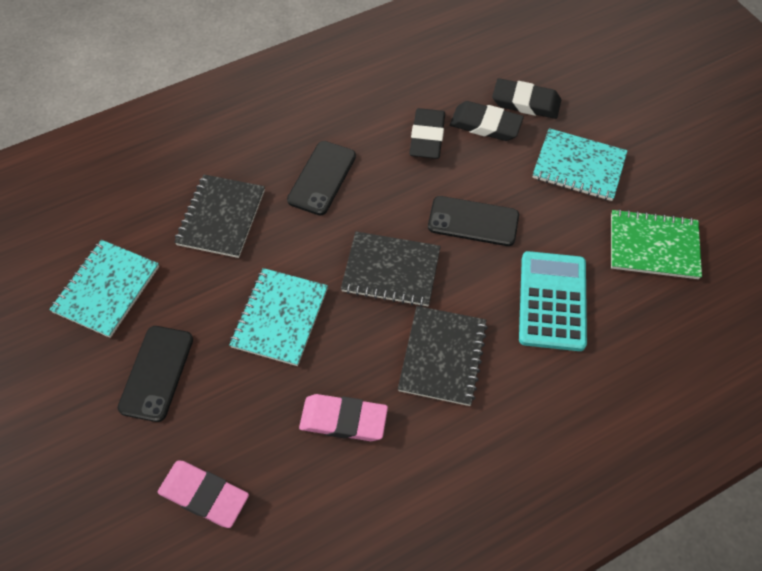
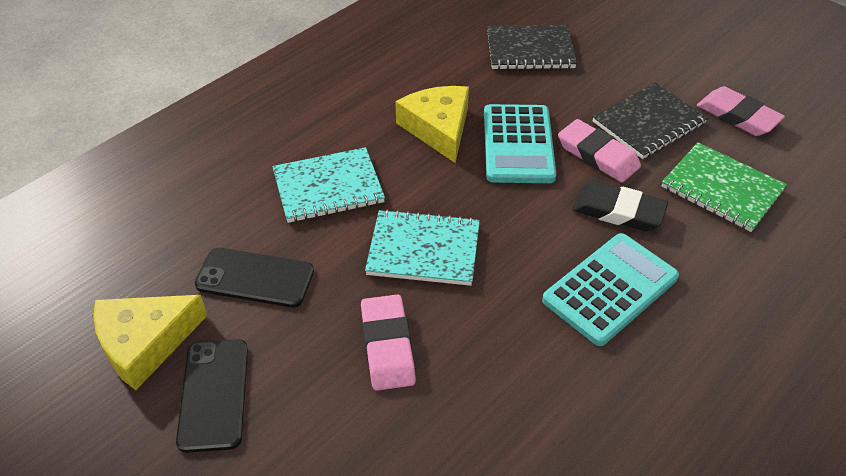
black eraser: [409,108,445,159] [450,101,524,141] [492,78,561,119] = 3 -> [573,181,668,231] = 1
black notebook: [174,175,265,258] [341,232,441,307] [398,306,488,406] = 3 -> [487,25,577,70] [592,83,708,159] = 2
black phone: [118,326,193,422] [287,141,356,215] [428,196,519,246] = 3 -> [176,339,248,453] [195,248,314,308] = 2
pink eraser: [158,460,249,528] [299,394,388,441] = 2 -> [361,294,416,391] [558,119,641,183] [697,86,785,136] = 3
turquoise calculator: [519,251,587,351] = 1 -> [484,104,556,183] [542,233,679,346] = 2
turquoise notebook: [49,240,159,338] [229,268,328,366] [532,128,628,201] = 3 -> [273,147,385,223] [365,209,480,286] = 2
yellow cheese: none = 0 -> [93,295,207,390] [395,86,469,163] = 2

